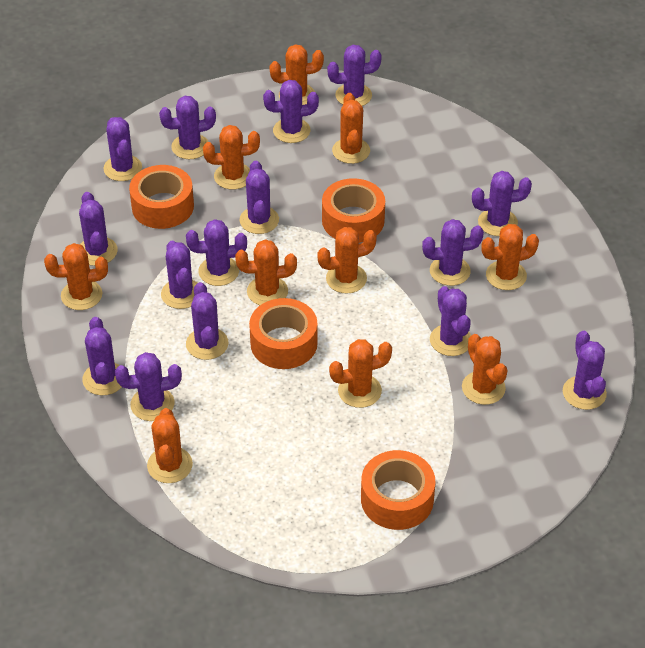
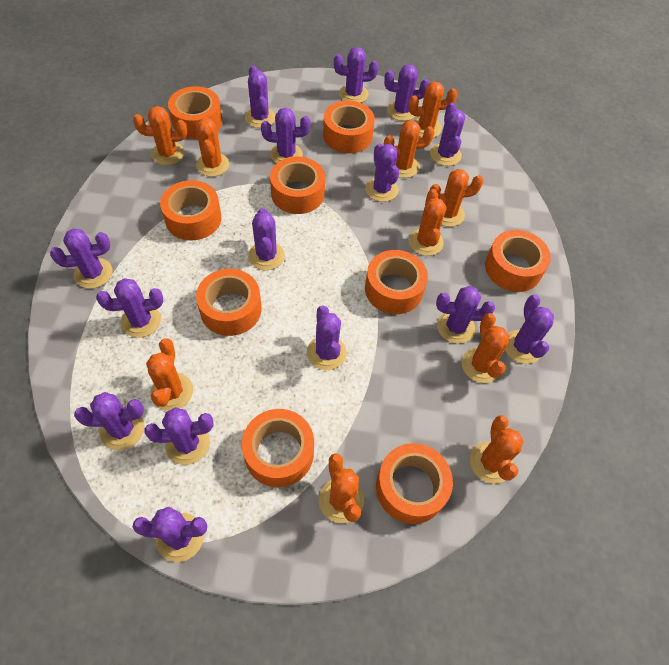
orange tape: [129,165,194,229] [249,298,318,369] [322,178,385,243] [361,450,435,530] = 4 -> [160,180,222,240] [168,86,222,139] [196,269,261,336] [242,409,314,487] [270,157,325,214] [323,100,375,153] [365,250,428,314] [376,443,453,524] [485,230,551,292] = 9

